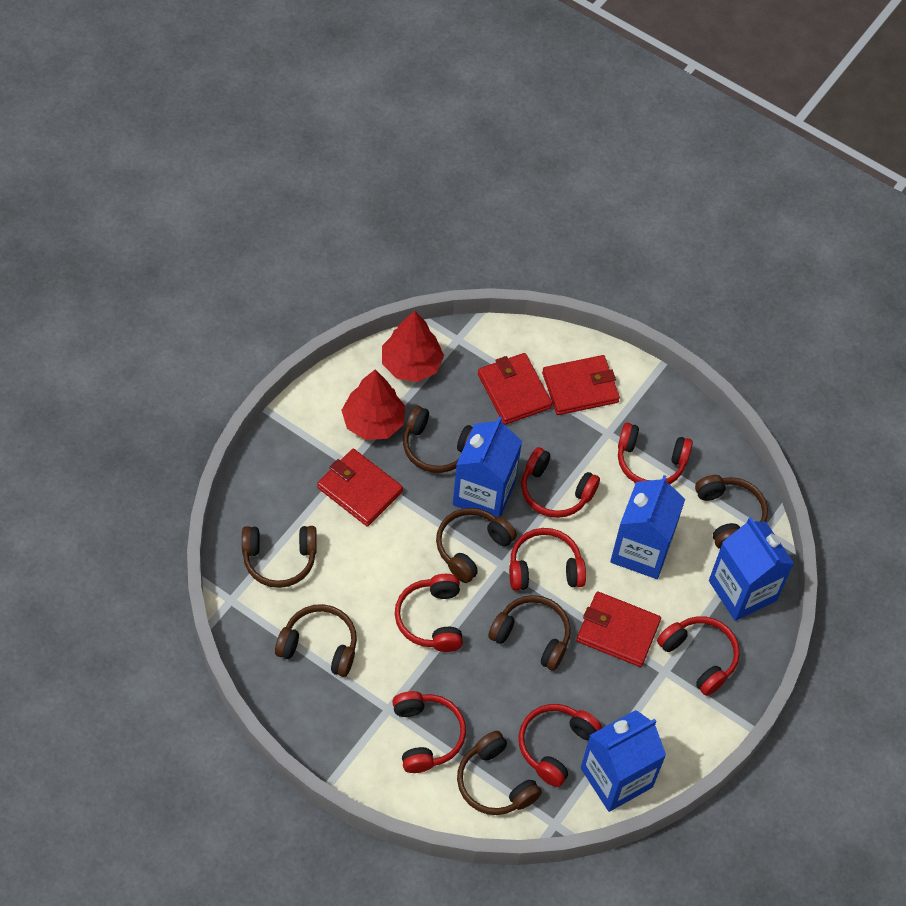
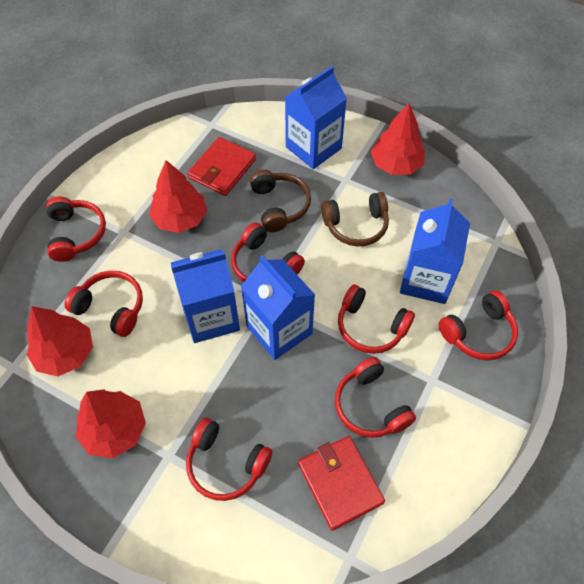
brown headphones: [242,526,317,588] [275,604,357,677] [403,406,473,473] [436,508,517,583] [457,731,542,815] [488,595,571,671] [695,475,768,549] = 7 -> [250,170,311,232] [321,192,389,246] = 2
red tree: [341,370,405,440] [382,311,444,382] = 2 -> [26,306,93,376] [75,389,146,458] [149,160,207,233] [371,103,425,175] = 4
red wallet: [317,449,403,526] [478,353,552,425] [542,355,620,415] [576,592,661,667] = 4 -> [188,137,256,196] [298,436,385,531] = 2

